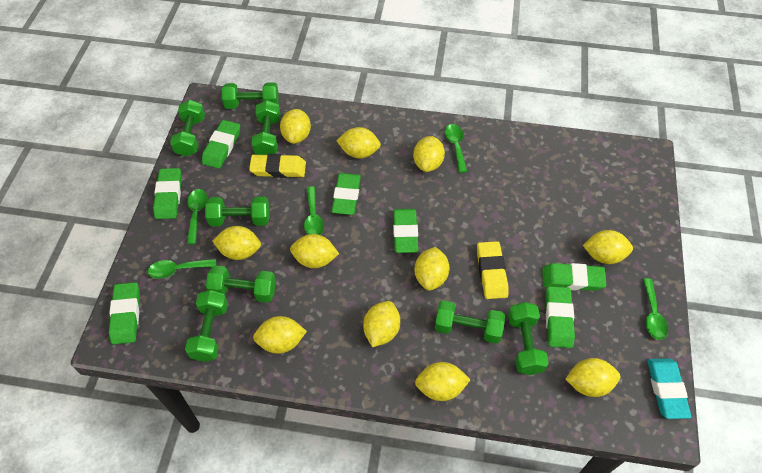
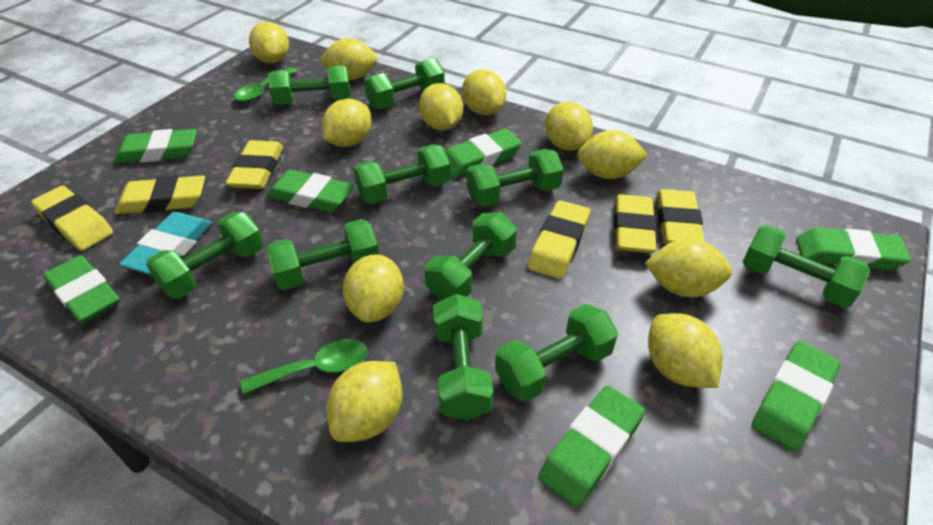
green dumbbell: [170,100,205,156] [185,290,228,362] [205,197,270,226] [206,265,276,303] [222,82,279,109] [251,100,280,155] [435,300,505,344] [508,302,549,375] = 8 -> [146,212,264,299] [266,219,379,290] [268,65,351,105] [354,144,451,204] [364,58,445,109] [425,212,517,301] [433,294,493,420] [467,149,564,207] [495,304,618,402] [743,225,870,308] = 10
green spoon: [148,259,216,279] [187,189,207,244] [304,186,324,235] [445,124,467,173] [643,278,668,340] = 5 -> [234,67,298,102] [241,339,367,395] = 2
yellow eraser: [249,154,306,178] [477,241,509,299] = 2 -> [31,186,113,251] [114,175,205,214] [226,140,283,189] [528,200,590,279] [614,194,657,253] [657,189,705,244] = 6

